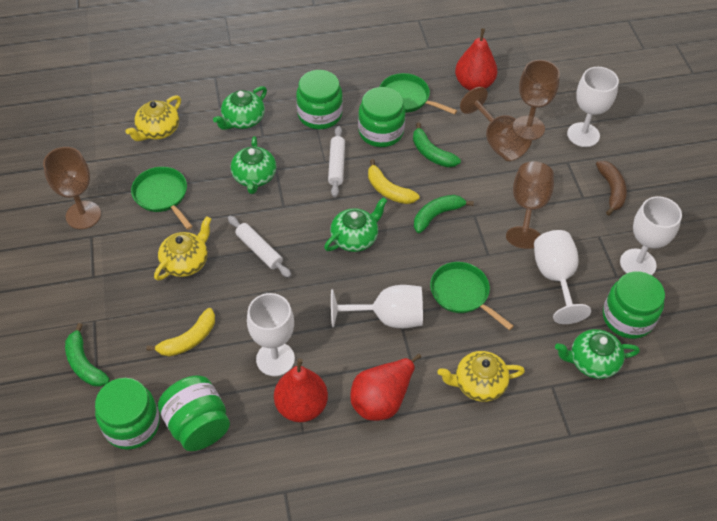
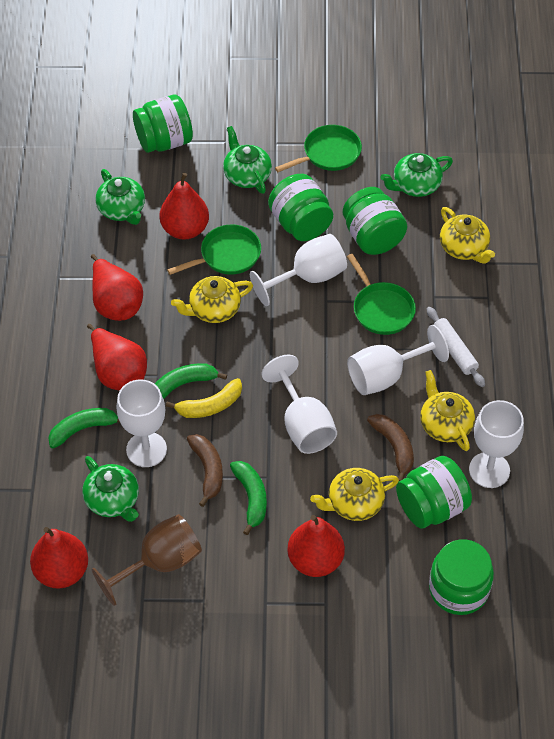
brown banana: [596,161,627,215] = 1 -> [187,434,223,507] [367,414,414,481] = 2
brown goblet: [43,147,101,229] [460,87,532,161] [506,161,554,249] [517,60,560,140] = 4 -> [92,514,202,606] = 1
red pear: [274,358,328,422] [350,354,421,421] [455,28,497,91] = 3 -> [30,527,88,589] [87,324,147,391] [91,254,143,321] [159,173,209,239] [287,515,345,577] = 5
white rolling pin: [228,216,292,278] [328,126,345,197] = 2 -> [427,307,485,387] = 1
yellow banana: [146,308,215,357] [368,159,420,204] = 2 -> [166,378,242,418] = 1
yellow teapot: [125,95,181,141] [154,216,211,281] [438,351,525,402] = 3 -> [171,276,253,323] [310,468,399,521] [420,370,475,451] [440,207,495,264] = 4

